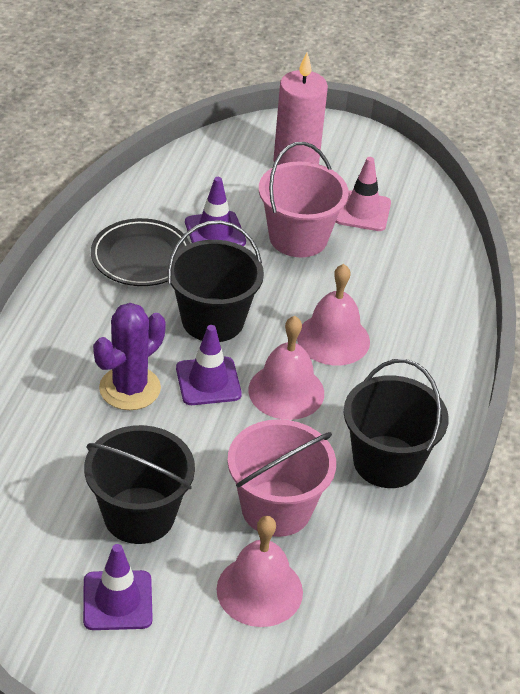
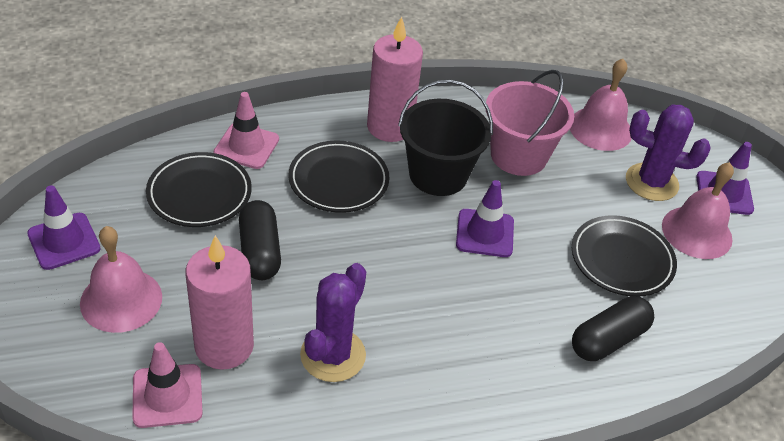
black bucket: [84,425,195,544] [167,220,264,342] [344,359,449,488] = 3 -> [398,80,493,196] = 1
black capsule: none = 0 -> [239,200,281,280] [572,296,654,361] = 2
black plate: [91,218,190,286] = 1 -> [146,152,252,227] [289,141,389,213] [572,215,677,296] = 3
pink bucket: [227,419,336,537] [259,142,349,257] = 2 -> [486,70,574,176] = 1
pink candle: [273,52,328,165] = 1 -> [186,235,254,370] [367,16,423,142] = 2
pink traffic cone: [336,157,391,231] = 1 -> [132,342,203,428] [214,92,279,169] = 2
purple cactus: [93,303,166,410] = 1 -> [300,263,366,382] [626,105,711,201] = 2

